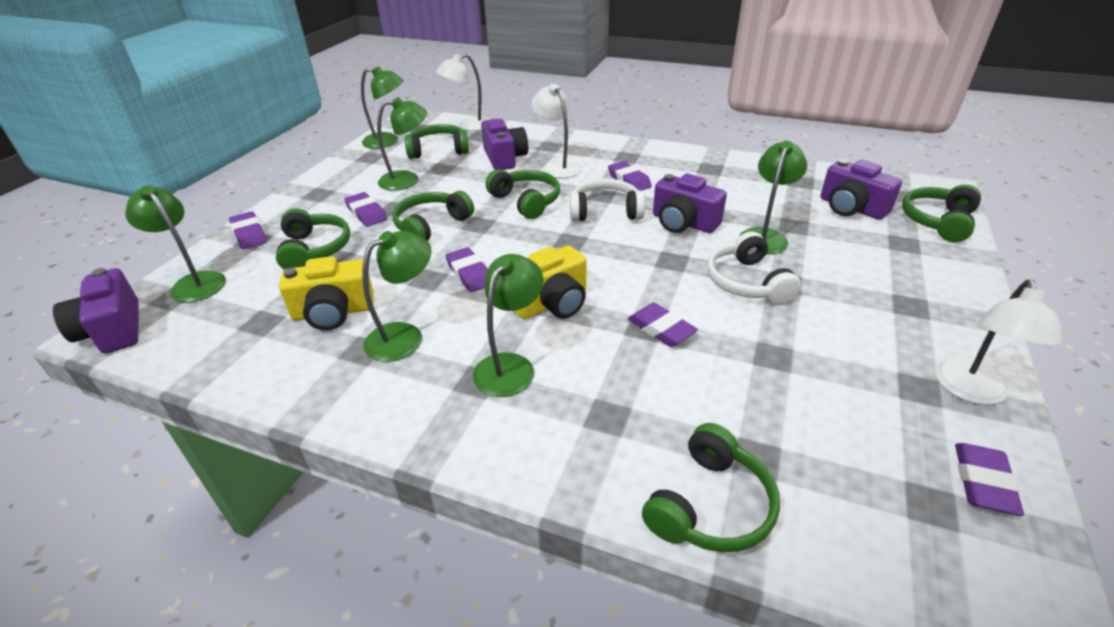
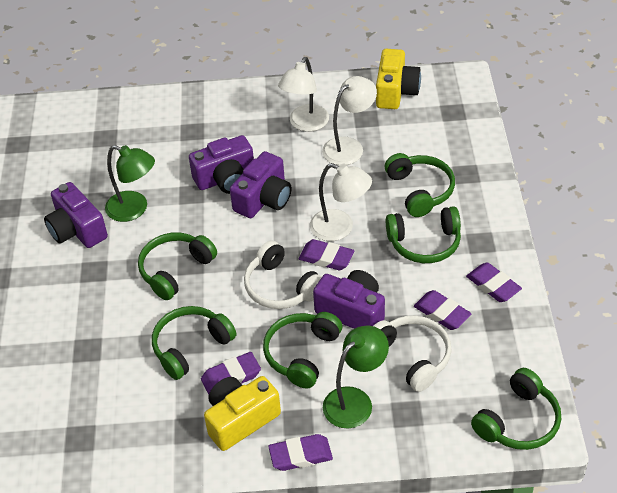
green lamp: [125,185,226,302] [361,66,404,149] [363,231,432,362] [377,97,427,191] [473,254,544,397] [739,141,807,254] = 6 -> [105,145,155,222] [323,326,389,428] = 2
purple eraser: [229,211,267,249] [345,192,387,227] [445,247,488,292] [608,161,652,191] [628,303,698,347] [955,443,1024,516] = 6 -> [201,352,261,395] [268,434,333,471] [299,239,354,270] [414,290,472,330] [466,263,522,302] = 5

